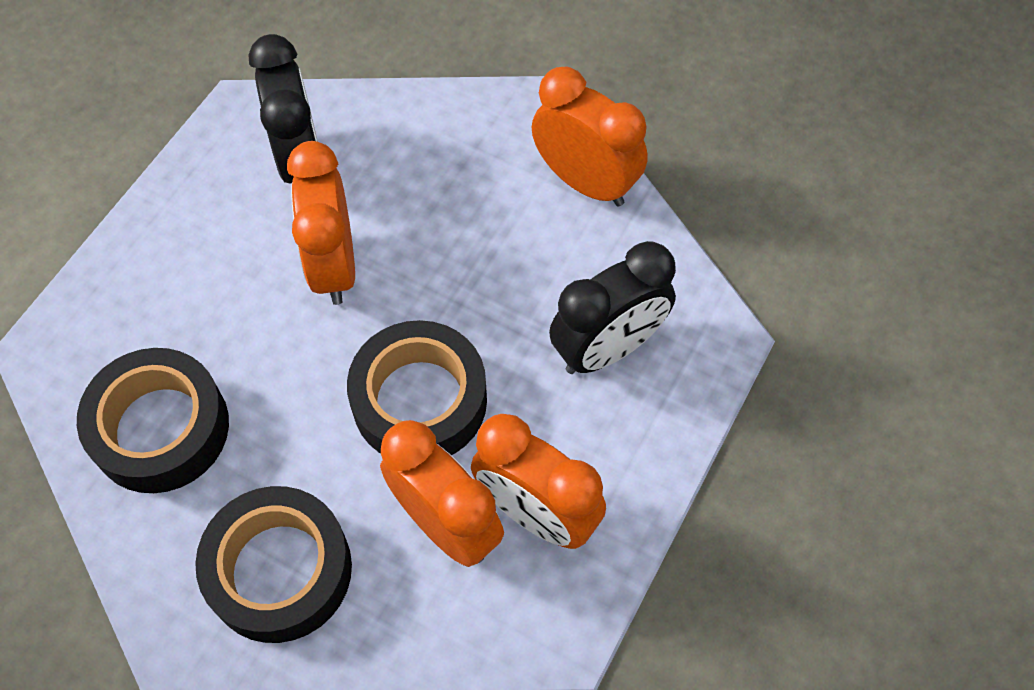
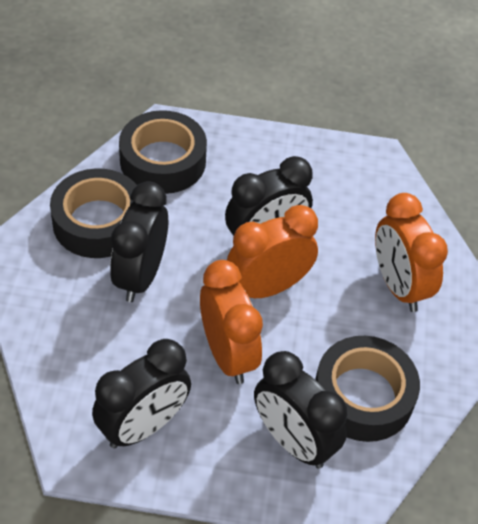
black clock: [249,34,318,184] [549,241,676,374] = 2 -> [92,339,191,449] [110,181,168,302] [225,156,313,236] [254,351,347,469] = 4
orange clock: [287,141,355,305] [380,420,504,567] [471,414,606,549] [532,66,648,207] = 4 -> [200,260,263,384] [227,205,318,298] [375,193,448,312] = 3

